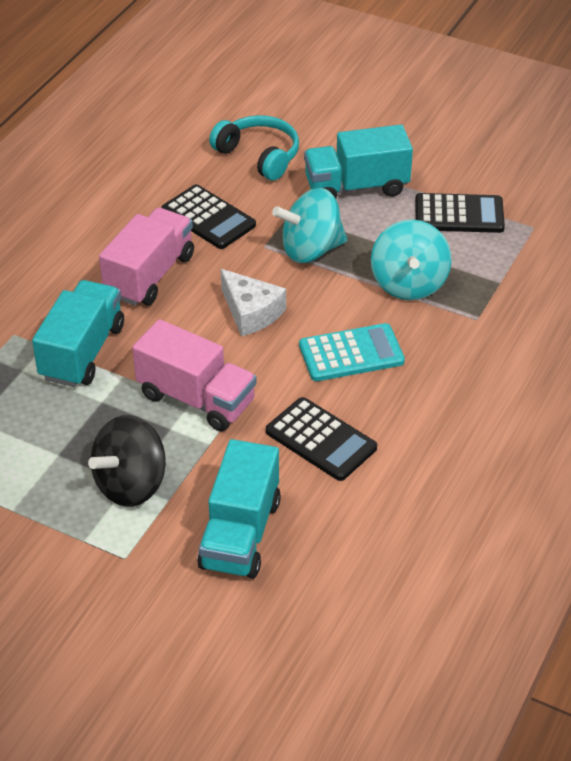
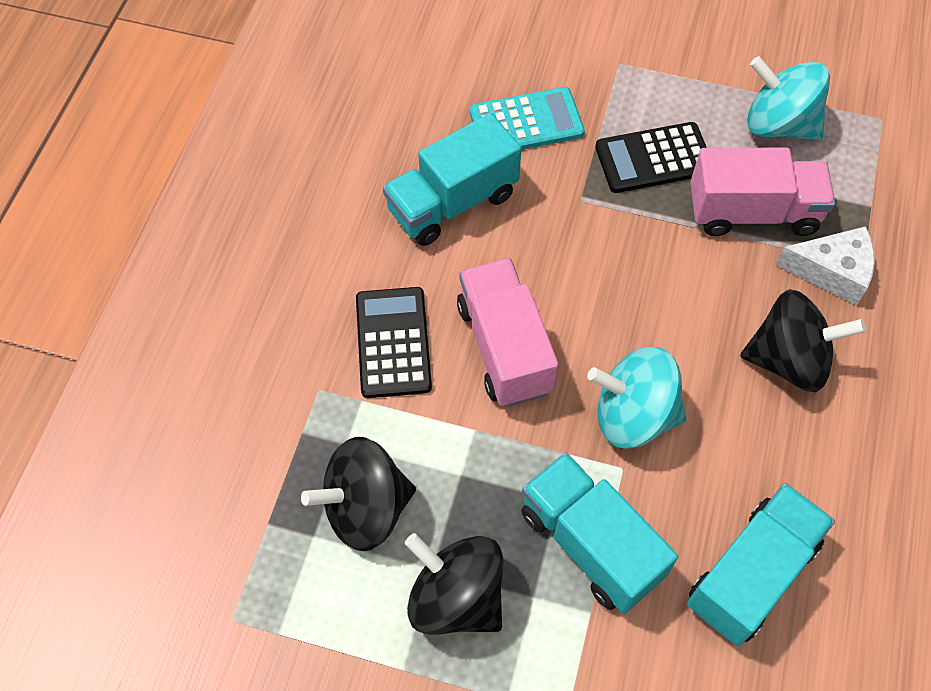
black calculator: [161,185,256,249] [266,397,377,481] [415,193,505,233] = 3 -> [356,287,432,398] [595,122,707,193] = 2
black spinning top: [88,415,166,507] = 1 -> [301,437,416,551] [405,533,503,635] [740,289,866,392] = 3
turquoise headphones: [209,115,299,181] = 1 -> none = 0

